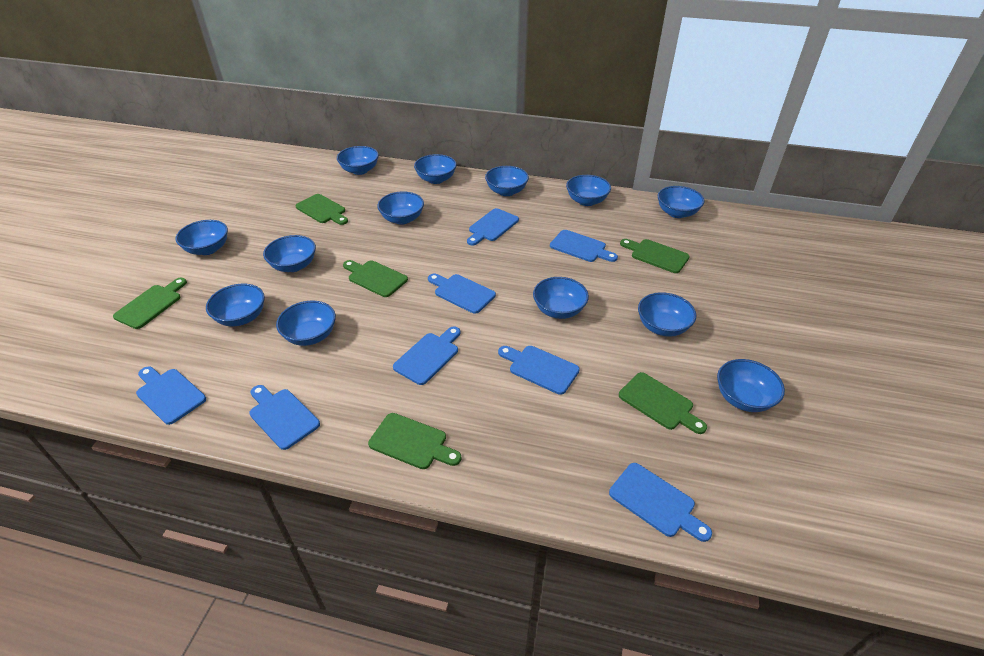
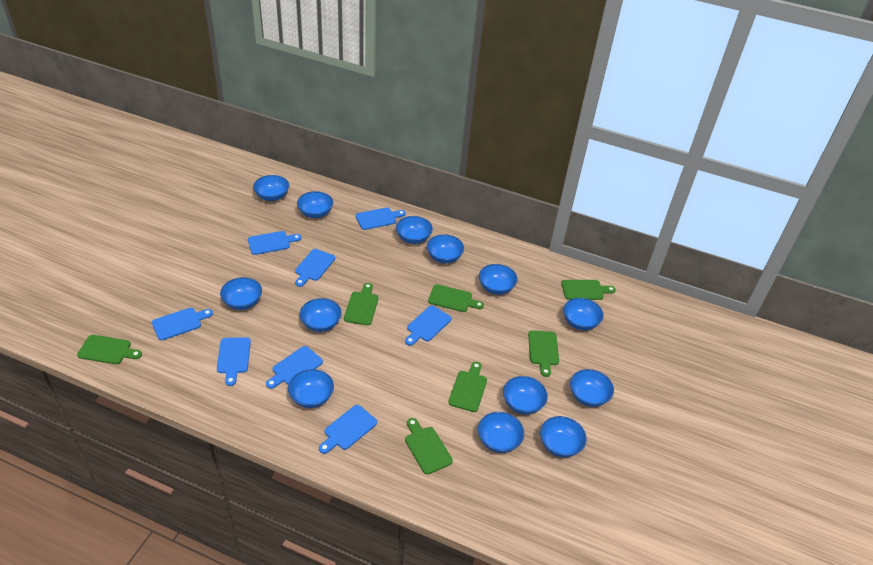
green cutting board: [113,278,187,329] [295,194,348,225] [343,260,408,297] [368,413,462,469] [619,372,707,434] [620,239,690,273] = 6 -> [77,335,142,364] [344,283,378,325] [405,418,453,475] [428,284,484,312] [448,362,487,412] [528,330,559,377] [561,280,616,300] = 7

